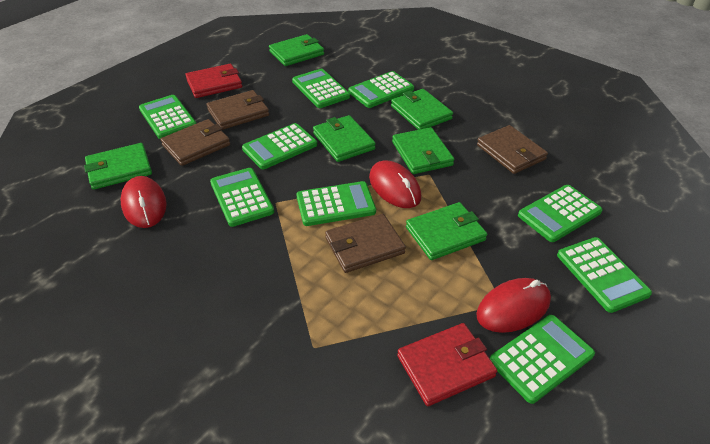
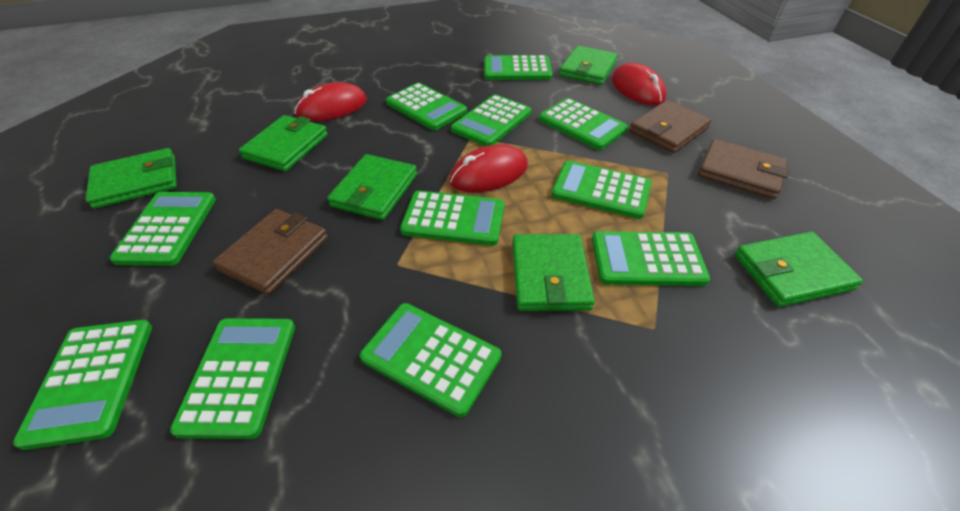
brown wallet: [160,119,230,166] [207,90,269,130] [325,214,406,273] [477,125,548,174] = 4 -> [213,209,328,295] [629,100,712,153] [698,139,789,199] = 3
green calculator: [139,95,196,139] [210,168,274,227] [242,123,317,170] [292,69,350,108] [296,181,376,226] [348,71,414,108] [490,315,595,404] [518,185,603,242] [557,237,652,313] = 9 -> [13,320,152,450] [110,192,216,266] [170,318,295,439] [360,303,501,417] [386,83,467,130] [400,191,505,246] [451,95,531,146] [484,55,553,80] [539,98,628,150] [551,161,652,219] [592,231,710,286] = 11
red wallet: [185,64,242,98] [397,323,497,406] = 2 -> none = 0

